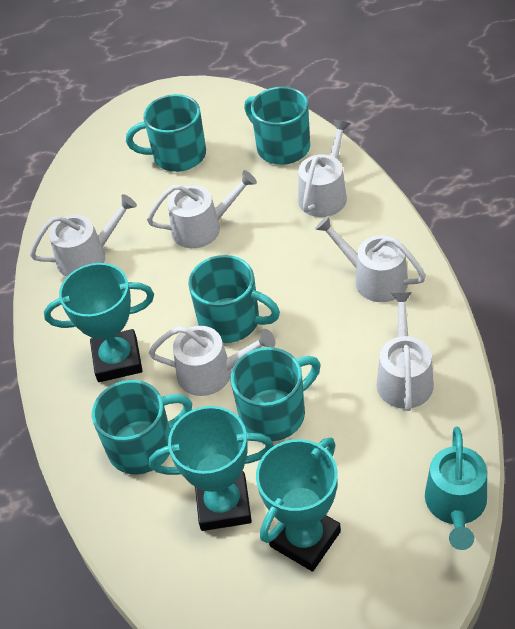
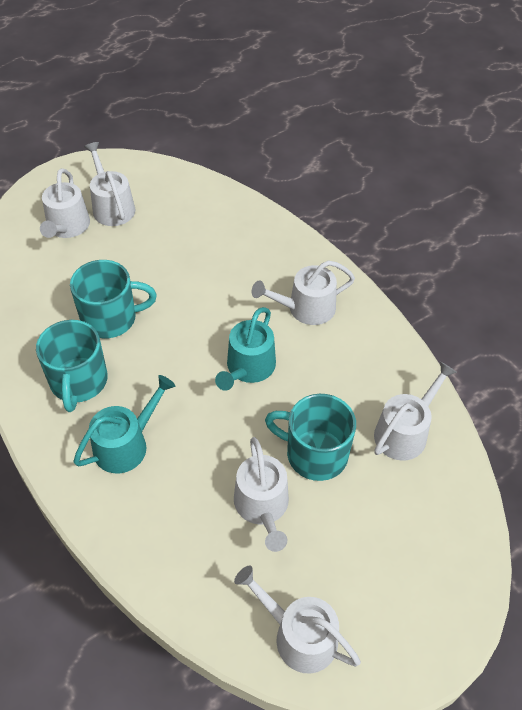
turquoise mug: [92,380,192,475] [126,94,206,172] [188,255,280,343] [231,347,320,441] [244,87,310,165] = 5 -> [36,320,108,412] [70,260,157,338] [265,394,356,481] = 3
turquoise trophy: [44,263,154,382] [149,406,274,531] [256,437,341,572] = 3 -> none = 0
turquoise watering can: [425,427,487,550] = 1 -> [74,375,175,473] [215,307,276,391] = 2

